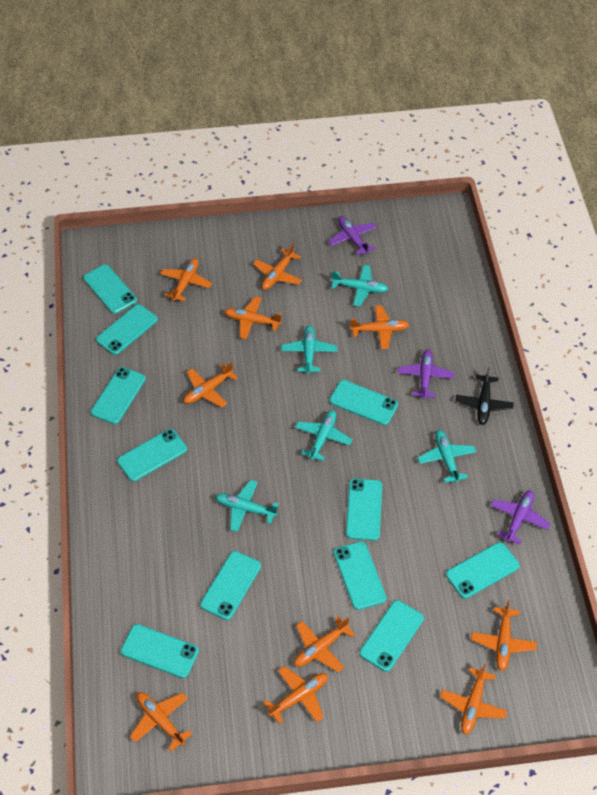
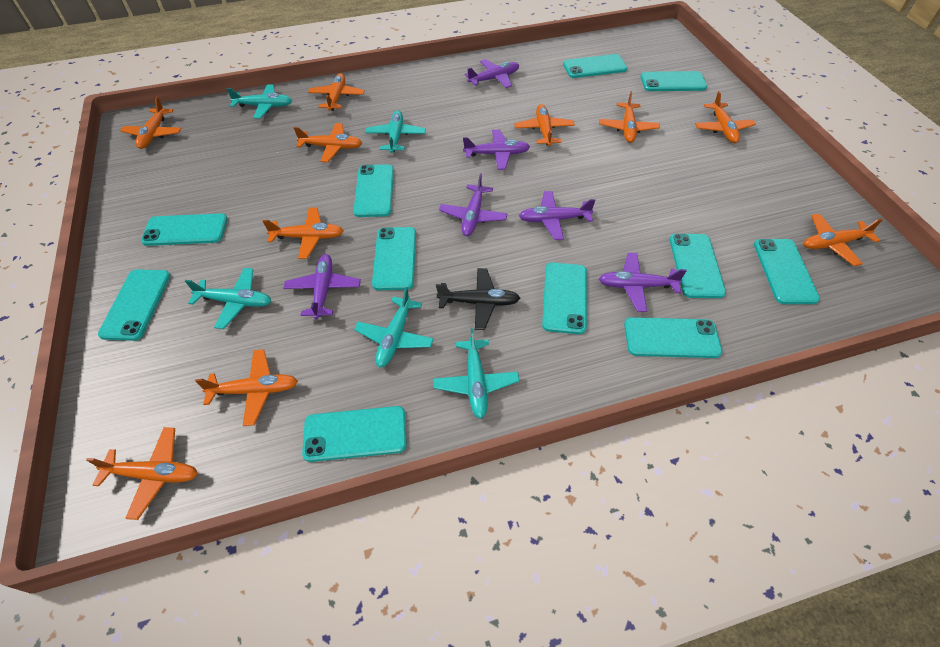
purple plane: [328,216,377,256] [397,349,454,399] [490,490,550,544] = 3 -> [283,254,361,319] [439,173,508,236] [463,130,530,170] [465,59,519,88] [519,191,596,240] [599,253,687,312] = 6

